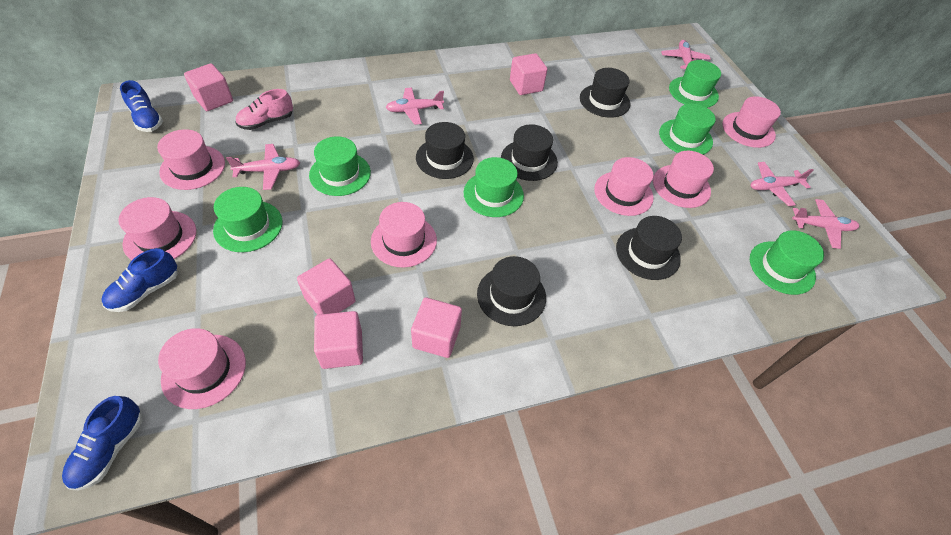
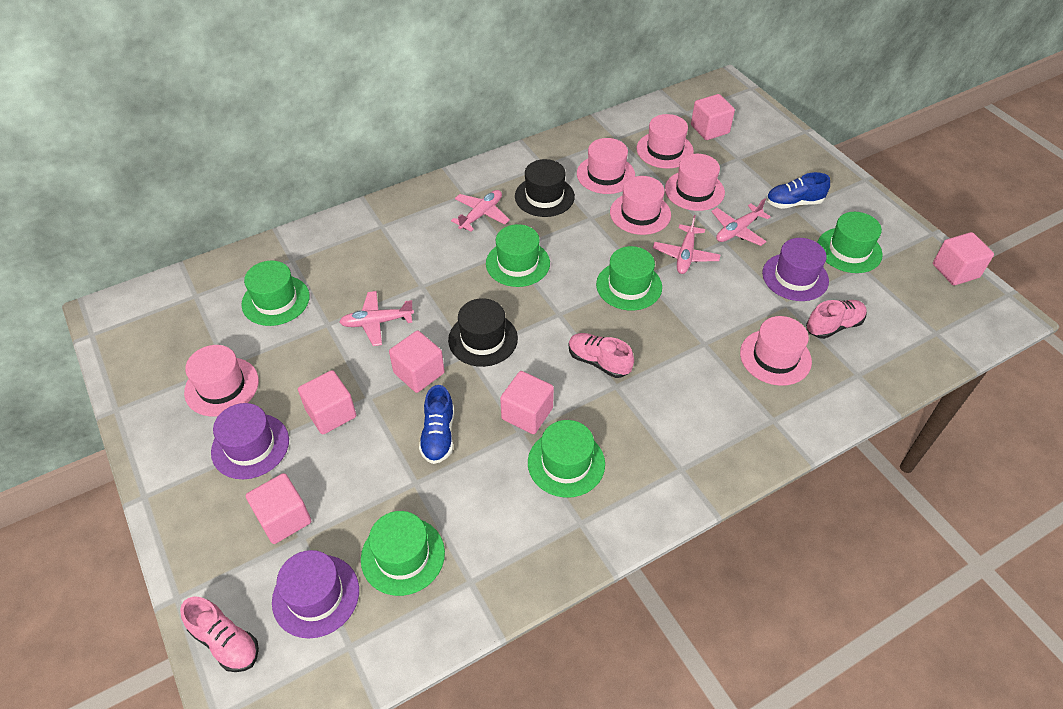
black hat: [416,122,474,179] [477,256,546,326] [501,124,558,181] [580,68,630,118] [616,216,682,280] = 5 -> [448,298,518,367] [515,159,575,217] = 2
blue shoe: [62,396,143,490] [101,248,177,312] [120,80,163,132] = 3 -> [419,385,454,464] [766,172,830,209] = 2
pink cube: [184,63,233,111] [297,258,355,315] [314,311,363,369] [411,297,462,358] [510,53,548,95] = 5 -> [246,473,311,544] [298,370,356,434] [389,330,445,393] [500,371,554,434] [691,94,735,140] [933,232,994,286] = 6
pink hat: [118,197,196,260] [157,129,225,190] [158,328,246,409] [371,202,437,267] [594,157,654,216] [653,151,714,208] [722,96,781,148] = 7 -> [184,345,259,416] [577,138,635,194] [610,176,671,235] [637,114,694,168] [665,154,725,211] [740,316,812,386] = 6
pink plane: [226,144,300,190] [386,87,444,125] [661,40,711,69] [750,162,814,206] [792,199,859,249] = 5 -> [340,291,414,346] [451,190,510,232] [653,215,720,274] [711,198,771,246] = 4
pink shoe: [235,89,293,130] = 1 -> [180,597,259,672] [569,333,634,378] [806,300,867,339] = 3
purple hat: none = 0 -> [211,403,289,479] [272,550,359,638] [762,238,829,301] = 3

